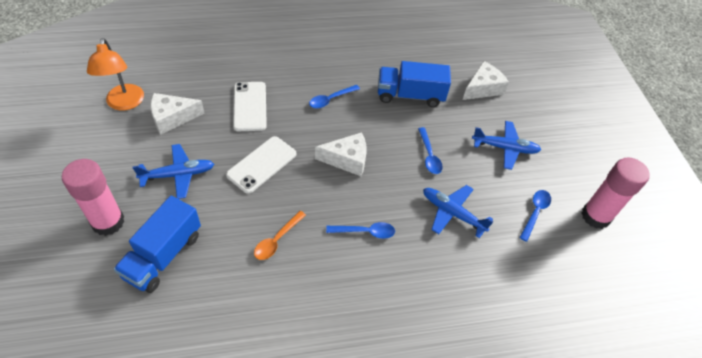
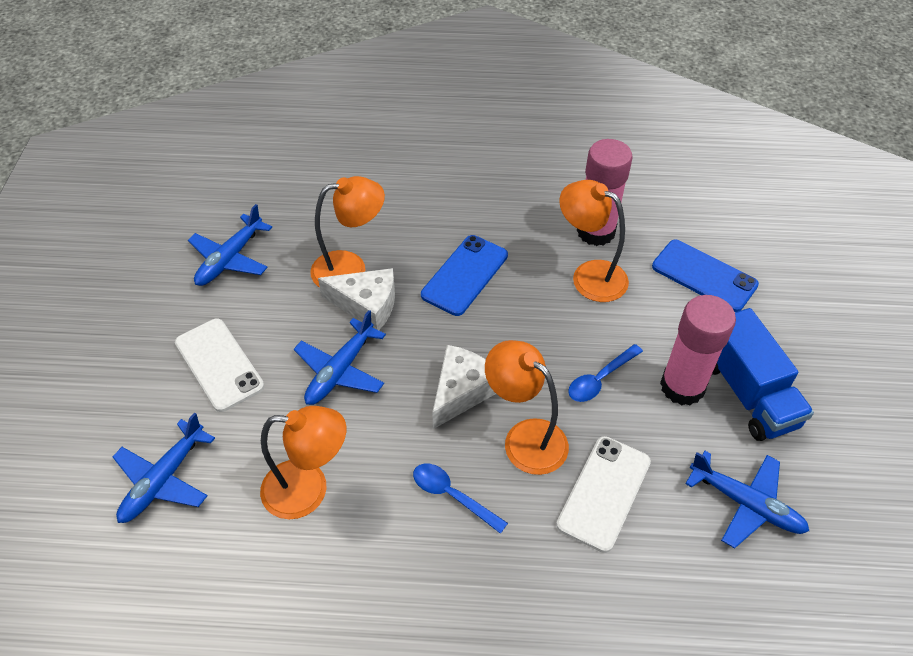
blue phone: none = 0 -> [421,235,508,316] [652,240,759,312] = 2
blue plane: [133,144,214,199] [423,185,493,238] [472,121,541,170] = 3 -> [113,413,215,523] [188,204,272,286] [294,310,386,405] [685,451,809,548] = 4
blue spoon: [309,85,360,108] [326,222,395,239] [418,127,443,174] [519,190,551,242] = 4 -> [413,464,508,534] [568,344,643,402] = 2
blue truck: [114,196,201,293] [378,61,451,107] = 2 -> [712,308,814,441] = 1
orange lamp: [87,38,144,111] = 1 -> [260,406,346,519] [310,176,385,287] [485,340,569,475] [559,180,629,302] = 4
orange spoon: [254,211,306,260] = 1 -> none = 0
white cheese: [150,93,205,135] [315,132,367,176] [463,61,509,100] = 3 -> [318,268,395,330] [432,345,496,429] = 2

